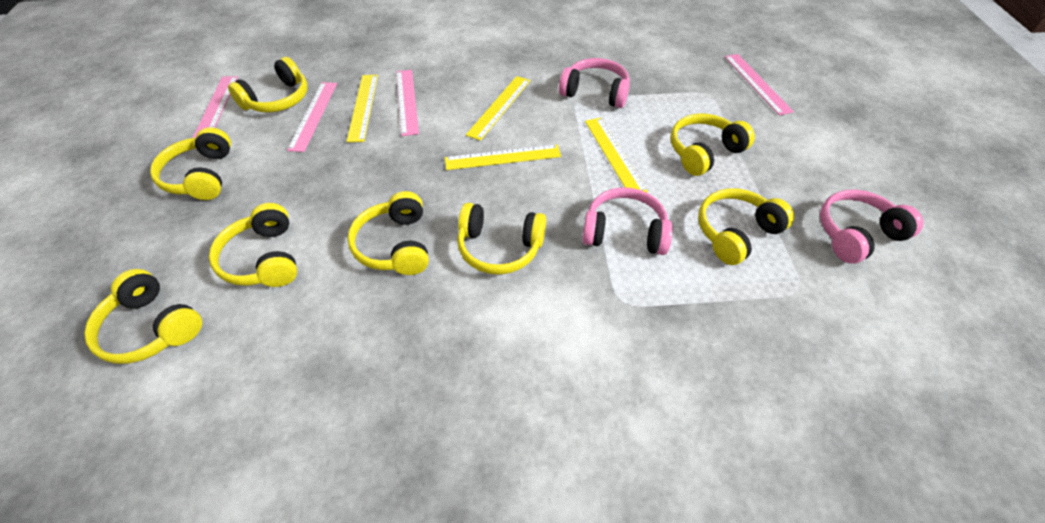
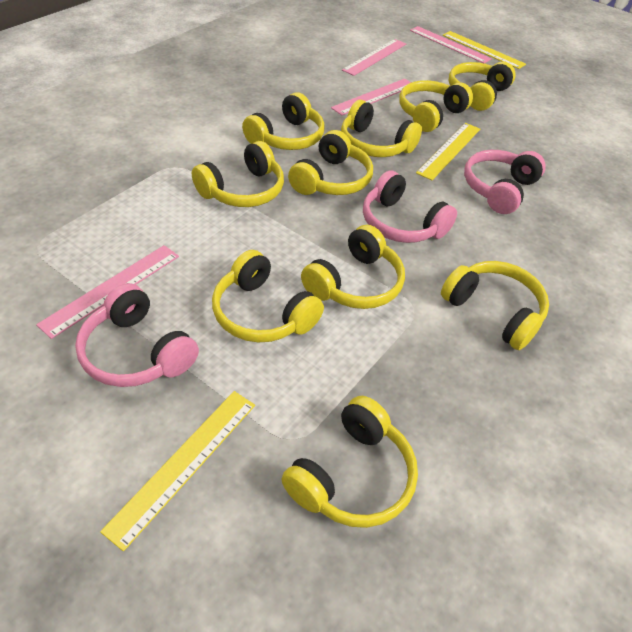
yellow headphones: [84,269,202,364] [150,127,231,200] [209,203,297,287] [228,57,308,113] [347,191,429,275] [457,203,546,275] [671,113,755,176] [698,188,794,265] = 8 -> [192,141,284,207] [212,250,324,343] [242,92,325,150] [282,396,418,528] [288,130,373,195] [301,225,405,309] [341,100,422,157] [399,80,473,132] [441,261,549,350] [449,61,516,111] = 10
yellow ruler: [347,75,378,142] [445,145,561,170] [466,76,530,141] [585,118,648,193] = 4 -> [100,391,255,551] [416,123,480,180] [443,31,526,69] = 3

